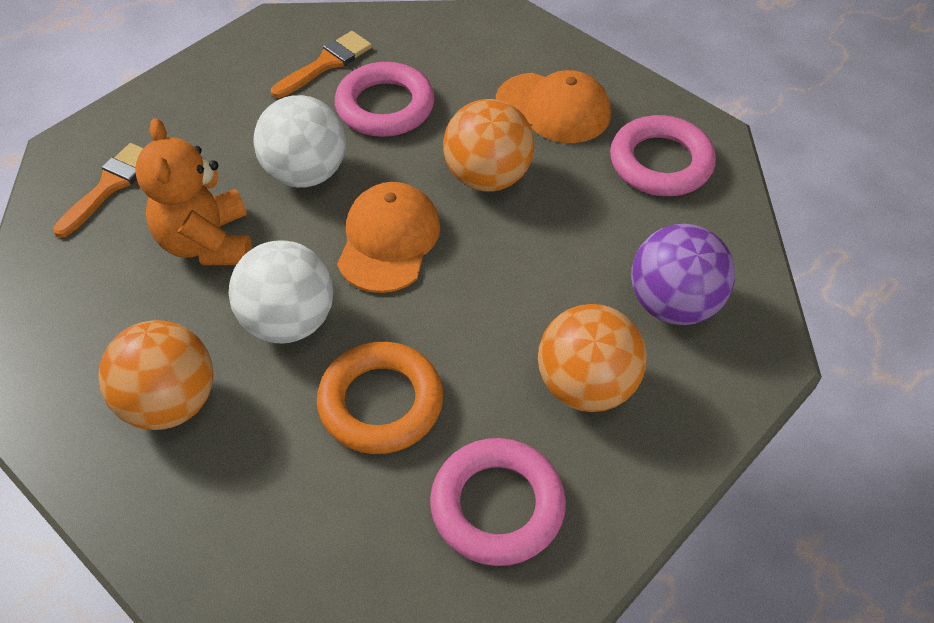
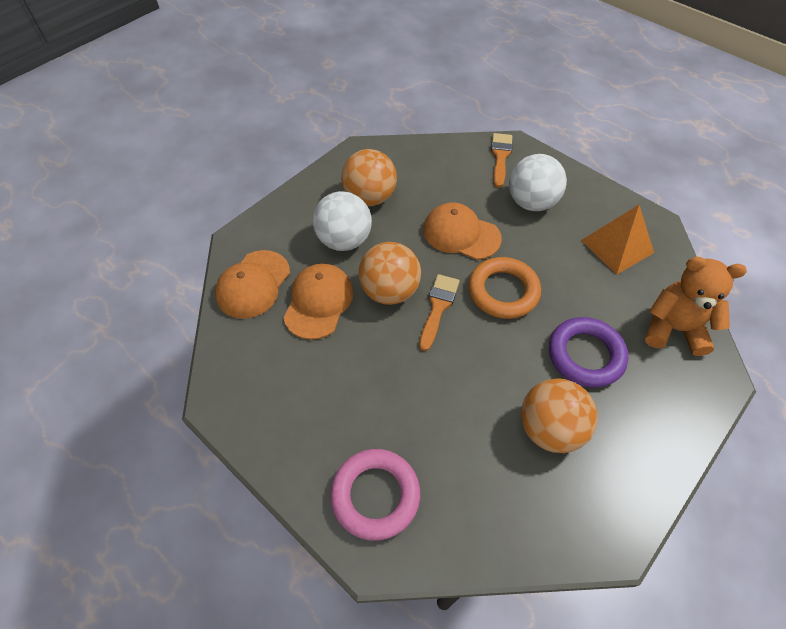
orange cap: [337,182,441,293] [496,70,611,143] = 2 -> [215,250,290,319] [283,264,354,340] [423,202,502,260] = 3
orange pyramid: none = 0 -> [581,205,654,275] = 1
pink ring: [335,62,435,137] [430,438,566,566] [610,115,716,196] = 3 -> [330,449,420,541] = 1
purple ball: [631,223,735,325] = 1 -> none = 0
purple ring: none = 0 -> [549,317,628,388] = 1

